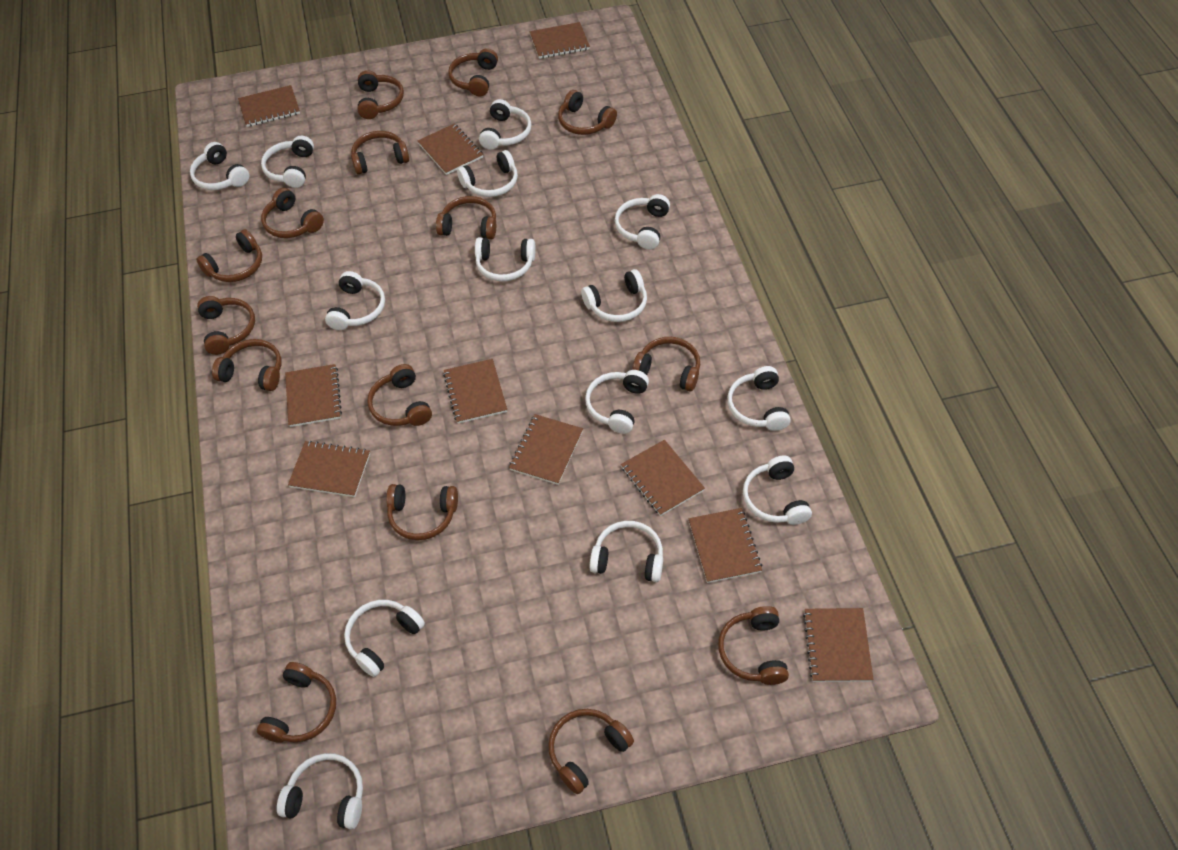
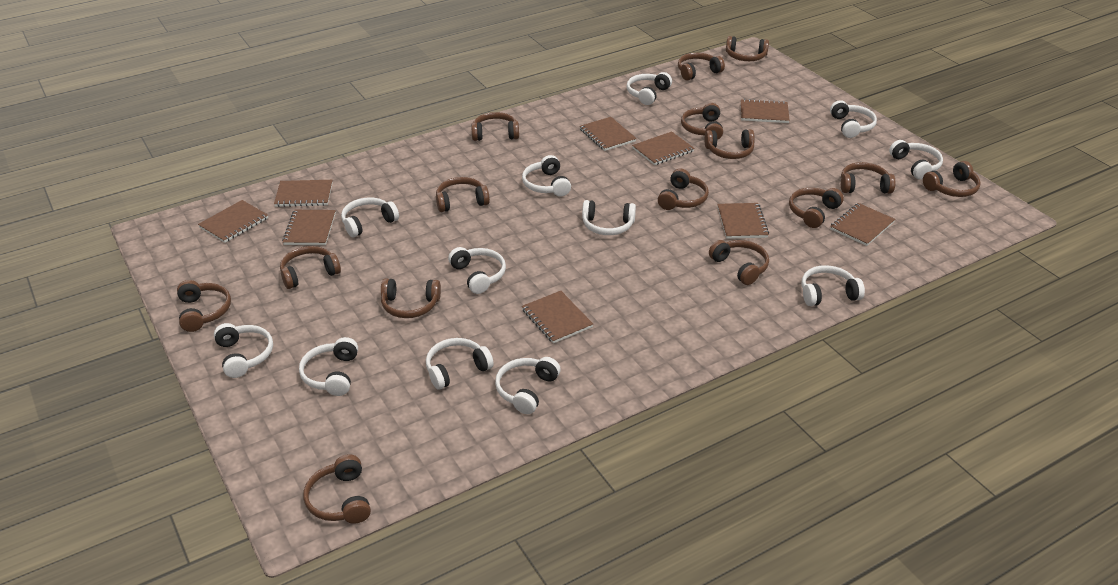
brown notebook: [238,85,300,127] [285,364,342,427] [288,441,370,497] [418,124,483,175] [443,359,507,424] [509,414,583,485] [530,22,590,59] [621,440,705,516] [688,508,762,583] [803,608,874,682] = 10 -> [198,200,268,243] [274,180,333,207] [282,210,336,245] [522,291,593,343] [580,117,637,151] [632,131,695,165] [717,203,769,239] [741,99,790,123] [830,203,895,246] = 9
white headphones: [190,142,249,190] [261,136,314,188] [277,753,363,829] [325,271,385,330] [344,600,425,677] [457,150,518,197] [475,237,535,282] [479,99,532,150] [581,269,647,322] [585,370,649,434] [590,521,663,582] [615,194,670,249] [727,366,791,431] [743,455,812,525] = 14 -> [214,323,273,378] [299,337,358,396] [341,198,399,237] [426,338,494,390] [448,247,506,294] [495,357,561,414] [522,155,571,196] [582,200,636,235] [626,72,672,105] [802,265,865,306] [830,100,877,138] [889,140,943,180] = 12

